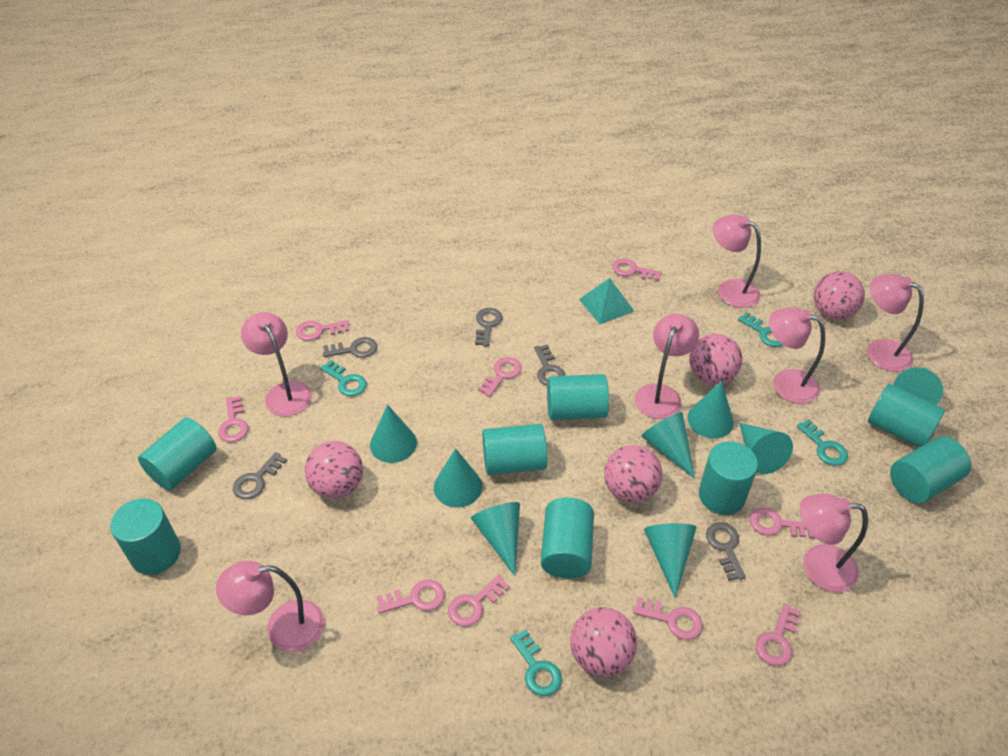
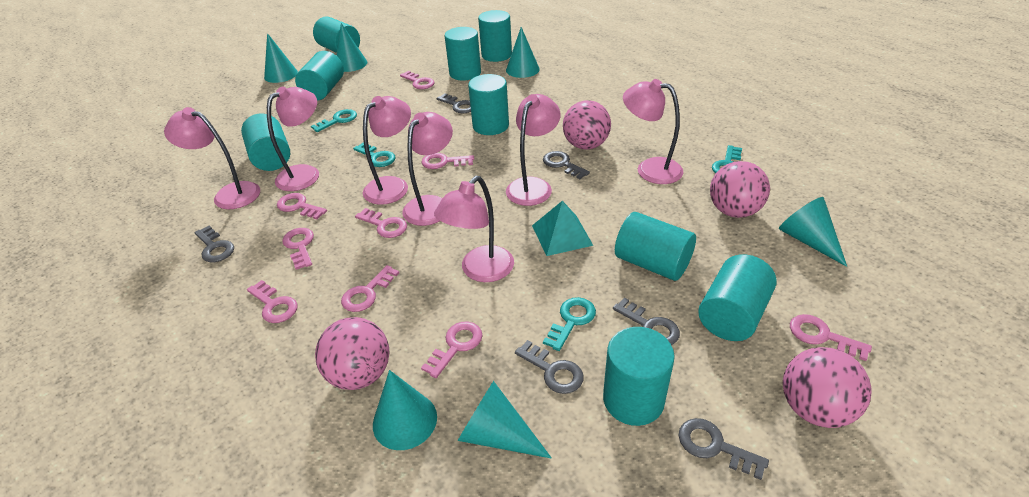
grey key: [233,452,287,499] [323,337,377,358] [475,308,503,346] [534,344,565,386] [706,522,746,581] = 5 -> [194,226,234,262] [437,93,471,113] [515,340,584,394] [543,151,590,179] [613,298,680,345] [679,418,769,480] = 6
pink ball: [305,441,363,499] [570,607,637,676] [604,445,662,503] [689,334,742,385] [813,271,865,320] = 5 -> [315,317,389,390] [563,100,611,149] [710,161,770,218] [783,347,872,428] = 4
turquoise cone: [370,405,417,463] [434,448,482,508] [471,502,520,576] [641,412,695,479] [644,523,697,598] [687,381,734,438] [739,423,793,474] [894,368,943,405] = 8 -> [264,33,298,83] [336,23,367,72] [373,370,437,450] [458,381,552,459] [506,27,540,78] [779,197,847,267] = 6
turquoise cylinder: [110,498,181,575] [138,417,217,490] [482,424,547,475] [541,498,594,579] [547,374,609,420] [699,441,758,515] [868,384,945,447] [890,436,971,503] = 8 -> [241,113,290,171] [295,51,344,100] [313,16,360,53] [444,27,481,81] [468,74,509,135] [478,10,512,62] [603,327,675,426] [615,212,696,281] [698,254,777,341] = 9

